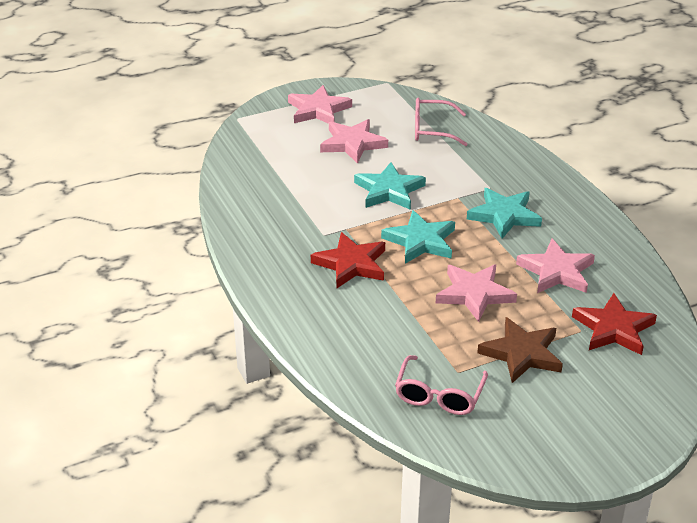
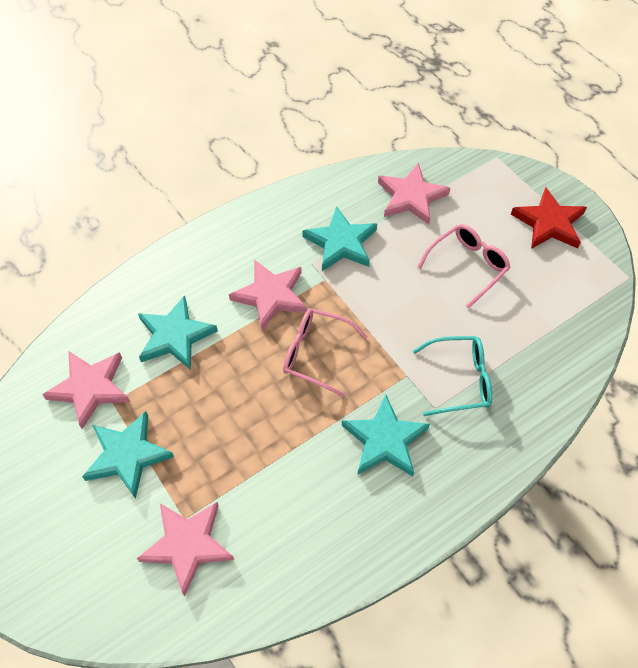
brown star: [477,317,563,383] = 1 -> none = 0
red star: [311,232,385,288] [572,293,657,355] = 2 -> [511,187,587,249] = 1
turquoise glasses: none = 0 -> [413,336,492,416] = 1
turquoise star: [354,162,426,210] [381,210,455,264] [467,188,542,239] = 3 -> [82,411,174,499] [138,295,218,370] [302,206,377,271] [342,394,430,477] = 4

